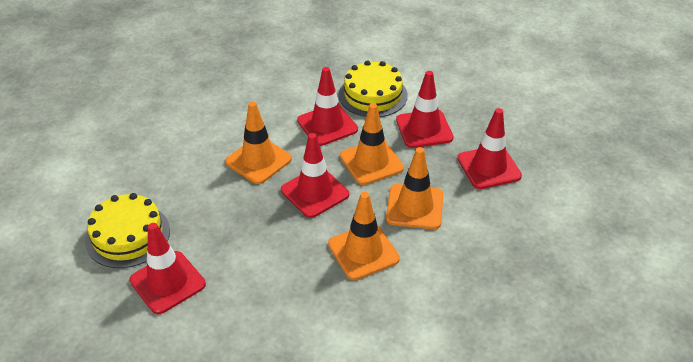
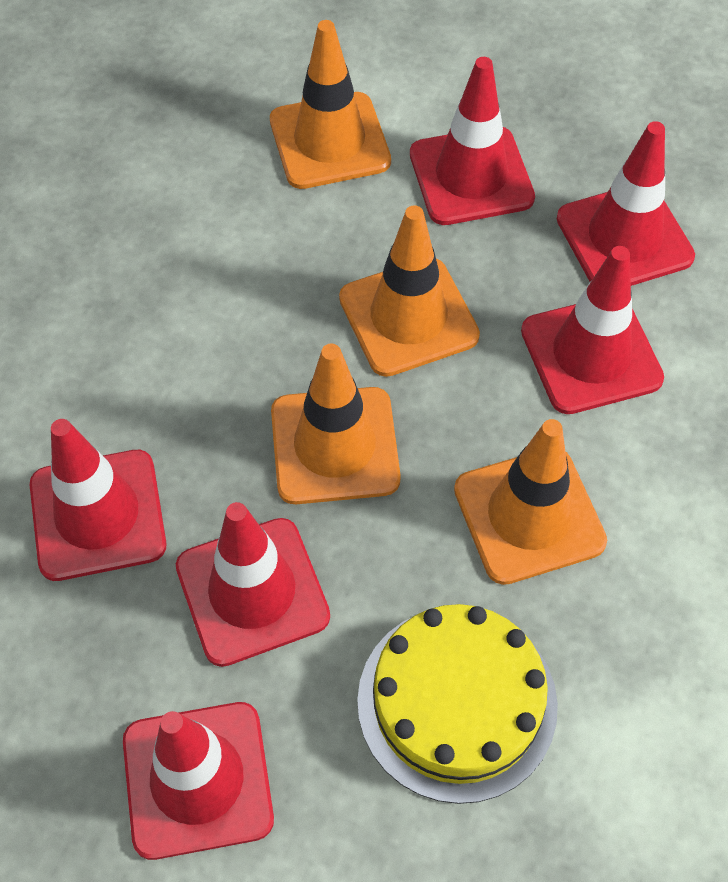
red traffic cone: [129,223,206,314] [281,133,349,218] [297,67,358,146] [396,71,454,148] [457,108,522,189] = 5 -> [30,419,166,581] [123,702,274,860] [176,502,330,667] [410,57,535,225] [521,246,664,414] [557,121,695,286] = 6
yellow cake: [85,193,170,268] [339,60,408,117] = 2 -> [357,604,558,804] = 1

